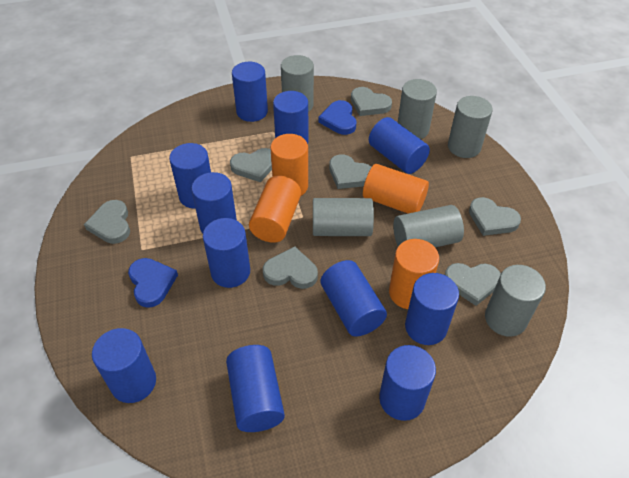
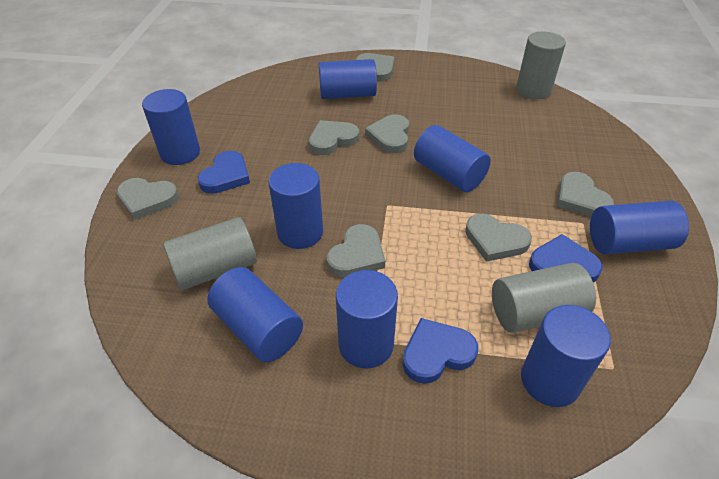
blue cylinder: [92,328,156,403] [169,143,211,209] [191,172,237,233] [203,218,250,288] [226,345,285,432] [232,62,268,122] [273,91,308,144] [321,260,387,336] [369,117,430,174] [379,345,436,421] [405,273,459,345] = 11 -> [142,89,200,165] [207,267,303,362] [269,163,323,249] [319,59,377,99] [336,270,398,368] [414,125,491,192] [521,305,611,407] [590,201,689,255] = 8
blue heart: [128,258,178,308] [318,100,357,135] = 2 -> [198,150,250,194] [402,318,478,384] [529,234,602,282] = 3
grey cylinder: [281,55,314,112] [313,198,374,236] [393,205,464,247] [398,79,437,139] [448,96,493,158] [485,265,546,337] = 6 -> [163,217,257,290] [492,263,596,333] [516,32,566,99] = 3
orange cylinder: [249,176,301,243] [270,134,308,196] [363,164,429,213] [389,239,439,309] = 4 -> none = 0

